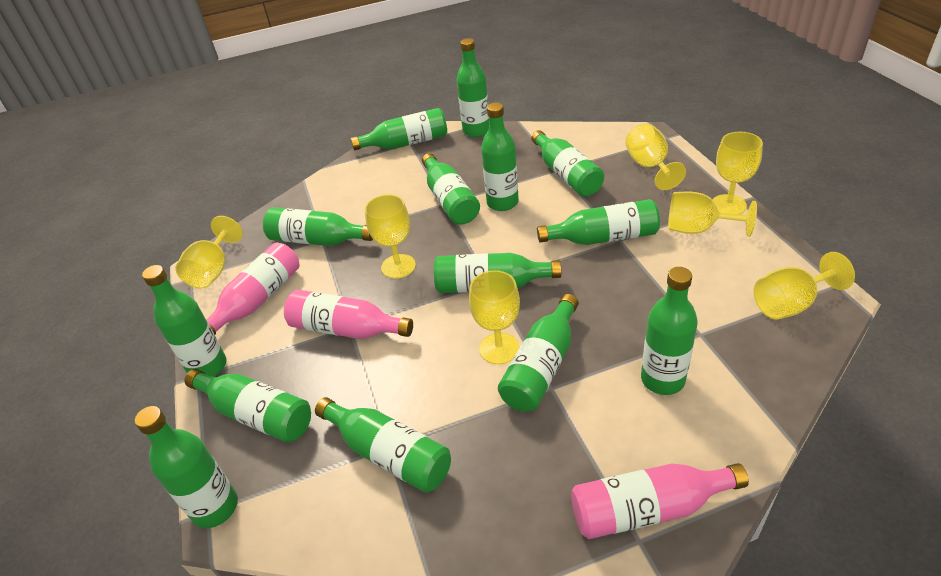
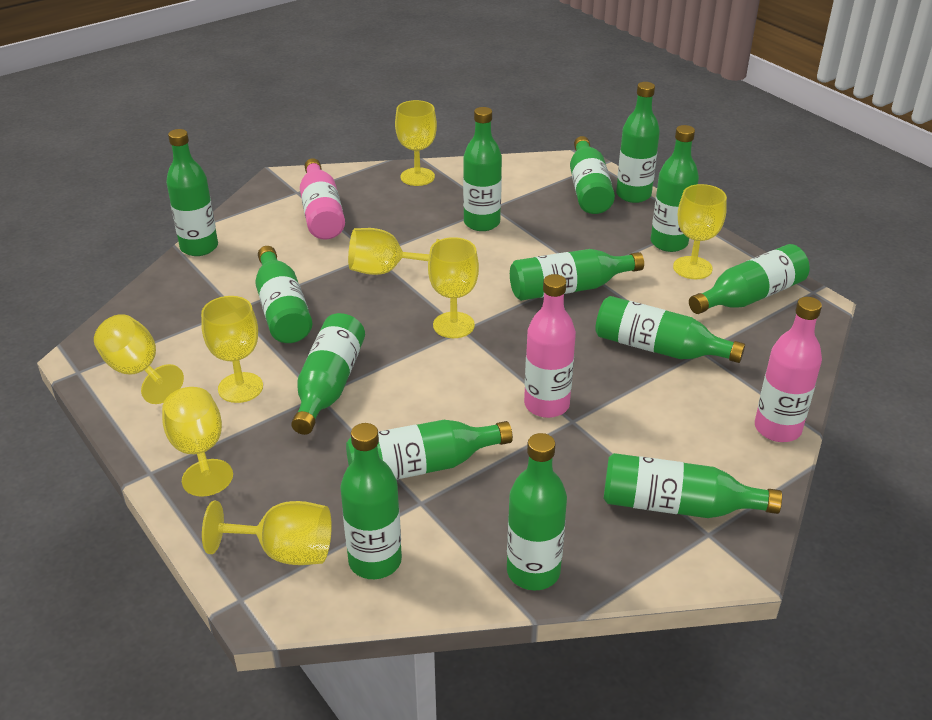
yellow goblet: [175,216,243,289] [365,194,416,279] [469,270,520,364] [625,123,686,190] [668,191,757,237] [712,132,763,214] [754,252,855,320] = 7 -> [94,314,184,404] [162,387,233,496] [201,296,263,403] [202,501,332,565] [348,228,439,275] [395,100,437,186] [428,237,479,338] [673,184,727,279] = 8

